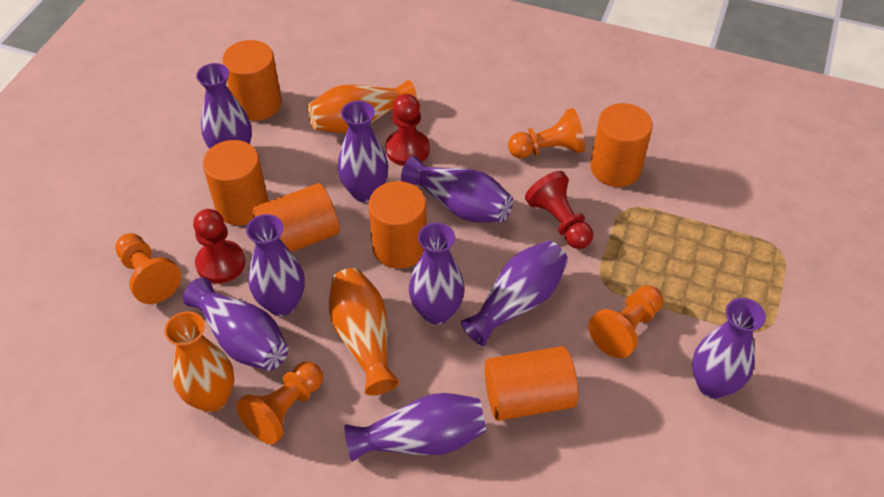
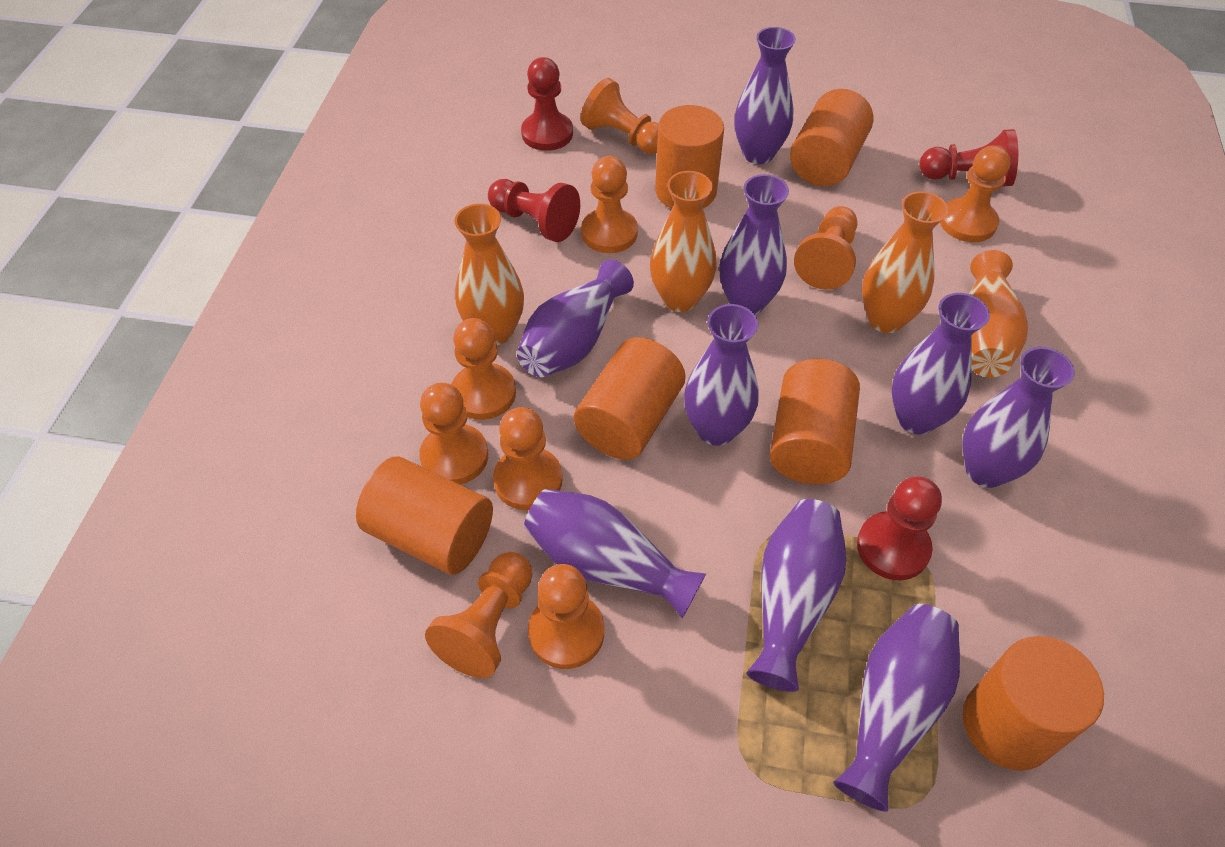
orange pawn: [115,233,181,304] [236,362,323,445] [508,108,585,158] [588,285,663,358] = 4 -> [419,383,488,484] [425,552,532,678] [451,318,516,420] [493,407,563,510] [528,564,604,669] [581,78,659,154] [581,156,638,253] [794,206,857,290] [940,145,1011,242] = 9
orange vase: [164,311,234,412] [307,80,417,133] [329,268,399,396] = 3 -> [454,204,524,345] [650,171,717,312] [862,191,948,333] [969,250,1028,378] = 4
red pawn: [193,209,245,284] [385,94,430,166] [525,171,593,249] = 3 -> [488,179,580,242] [521,57,573,151] [857,476,942,580] [919,129,1018,186] = 4

